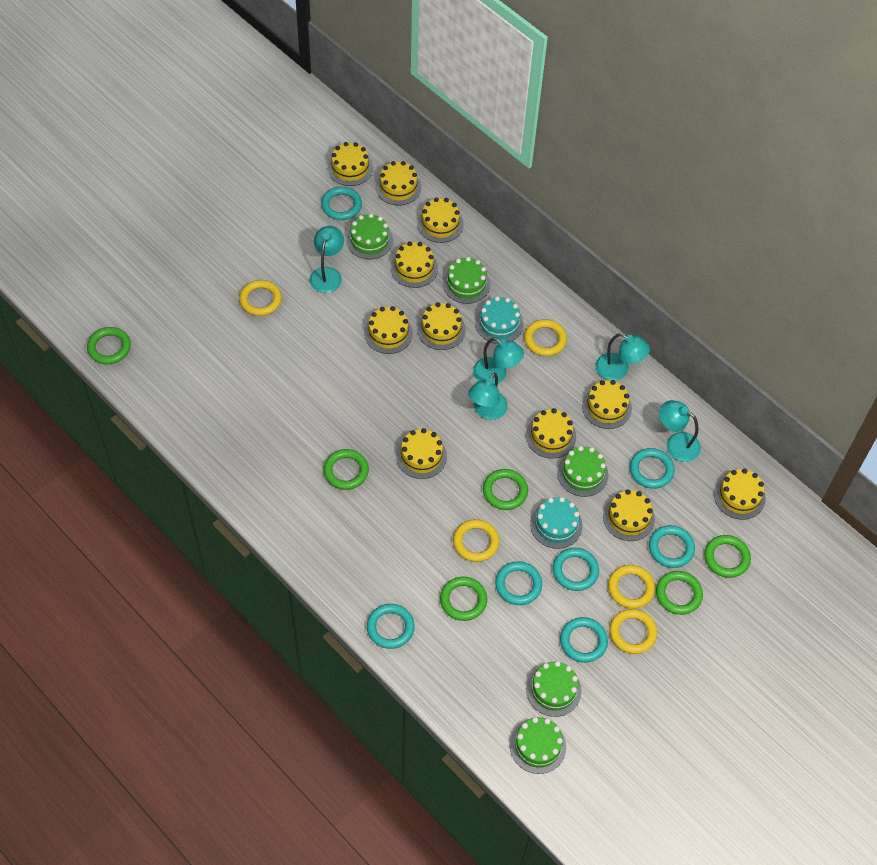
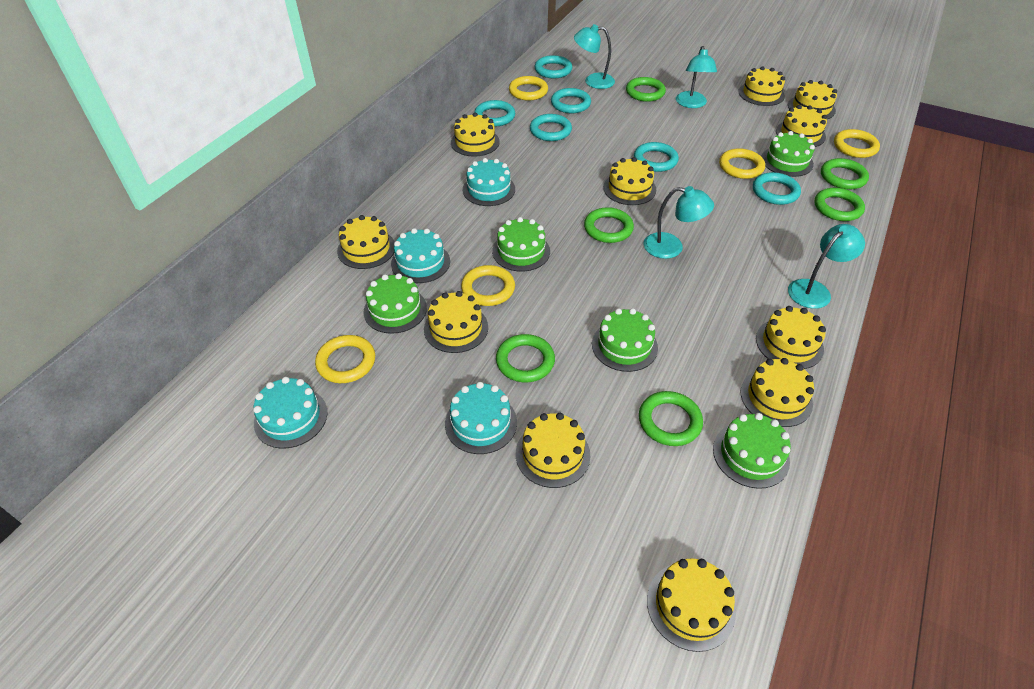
turquoise cake: [475,296,524,344] [530,497,582,549] = 2 -> [253,377,327,449] [391,228,450,283] [445,382,517,454] [463,158,515,206] = 4
turquoise lamp: [310,226,344,293] [468,373,508,420] [473,338,524,384] [595,333,650,381] [660,400,701,462] = 5 -> [574,24,615,89] [644,186,714,259] [676,46,717,108] [788,224,865,309] = 4
turquoise ring: [321,186,362,220] [367,604,415,649] [495,561,542,605] [553,548,599,591] [560,617,608,663] [630,448,675,489] [649,525,695,568] = 7 -> [474,100,515,127] [530,114,572,141] [535,55,572,78] [551,88,591,113] [634,142,679,172] [753,172,801,205] = 6

